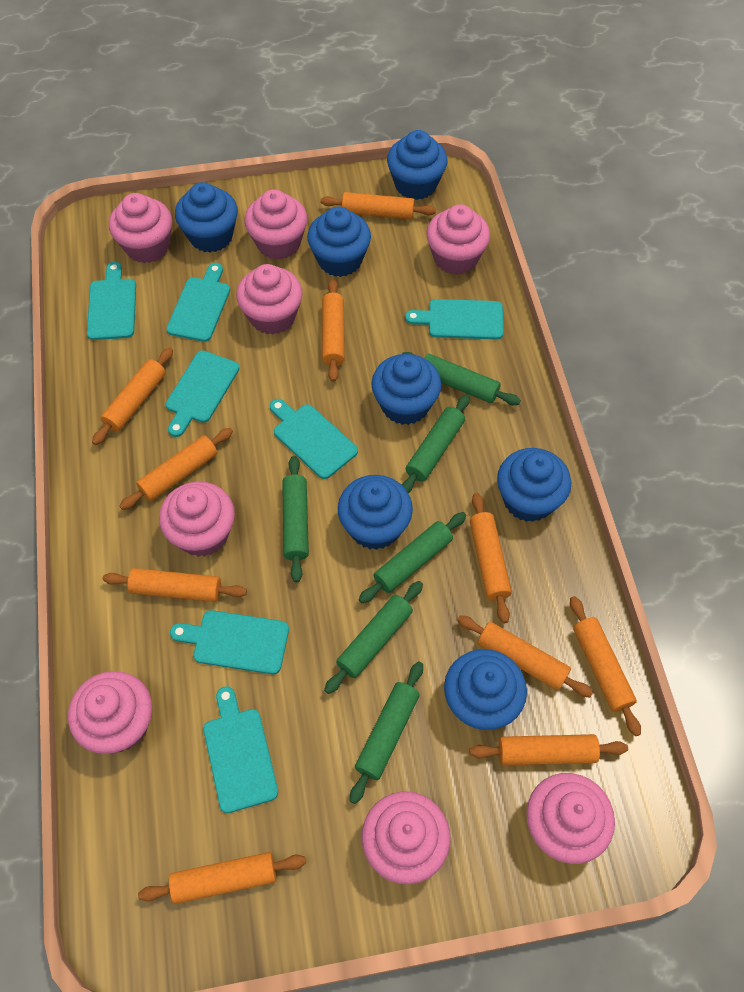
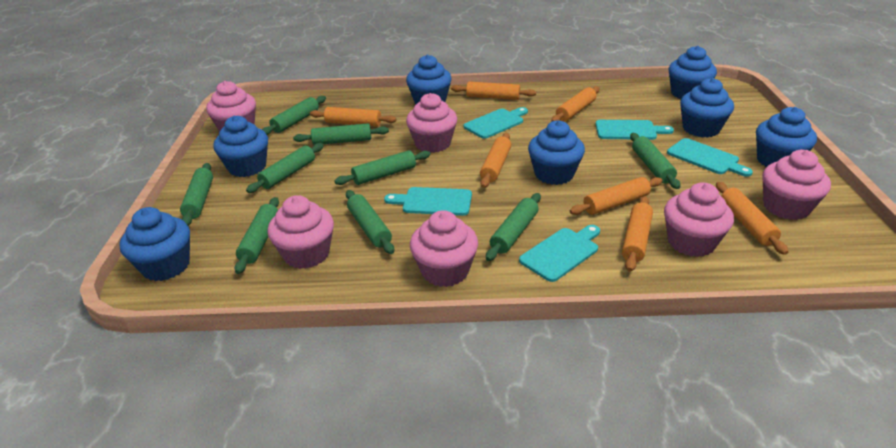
green rolling pin: [282,456,309,583] [324,581,423,694] [350,661,423,804] [359,512,466,603] [402,352,521,405] [402,394,470,493] = 6 -> [180,163,213,225] [234,197,279,274] [246,143,324,193] [262,96,326,135] [293,123,389,145] [334,150,431,185] [346,190,394,254] [486,193,541,261] [630,133,680,189] = 9
orange rolling pin: [92,347,173,445] [103,568,247,602] [119,428,233,510] [138,852,306,904] [320,192,436,219] [322,279,345,382] [457,615,593,697] [469,734,628,765] [470,493,512,623] [570,596,641,736] = 10 -> [310,107,397,126] [451,82,536,100] [480,133,511,188] [551,86,600,122] [570,177,663,215] [622,196,653,272] [716,182,788,255] = 7
pink cupcake: [68,671,152,754] [109,193,172,263] [159,482,235,557] [236,264,303,335] [244,189,308,260] [362,791,450,884] [426,205,490,275] [526,773,615,864] = 8 -> [206,81,256,131] [267,195,334,269] [406,93,457,153] [410,210,478,287] [664,182,734,257] [762,150,831,220] = 6
turquoise cutting board: [87,262,136,340] [166,263,230,342] [166,351,240,437] [170,610,289,674] [203,686,278,813] [270,399,358,479] [405,299,503,340] = 7 -> [384,187,472,216] [464,107,528,139] [519,225,600,282] [596,120,674,140] [667,138,753,177] = 5

